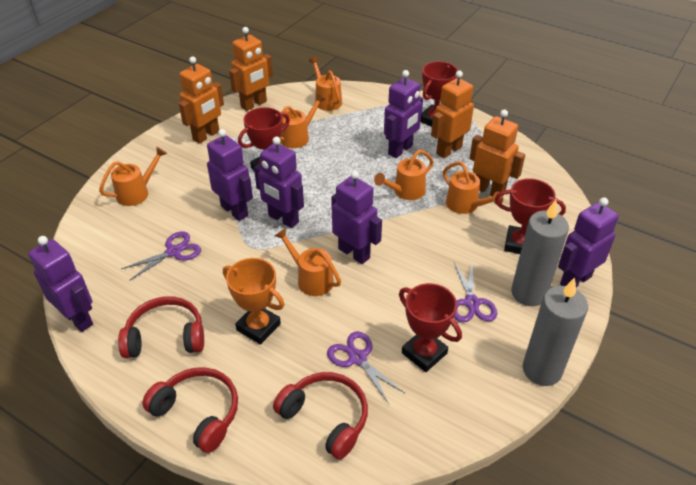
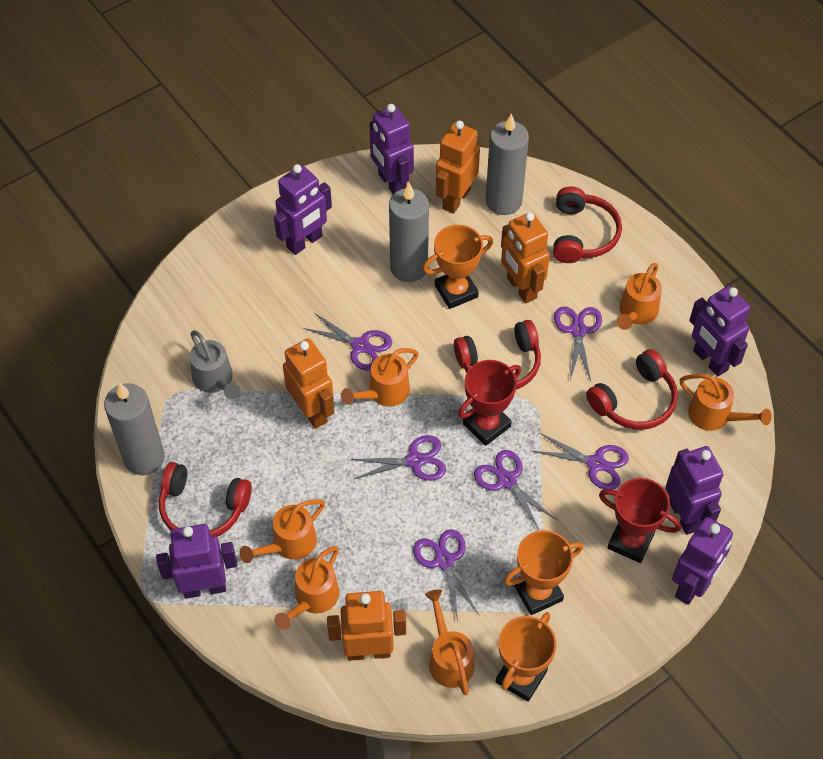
grey candle: [511,200,569,306] [523,277,588,386] = 2 -> [104,383,165,475] [389,183,429,282] [485,113,529,215] = 3
grey watering can: none = 0 -> [190,330,240,399] = 1
orange trophy: [223,258,284,344] = 1 -> [423,225,493,309] [496,612,556,702] [503,530,583,615] = 3
purple scissors: [121,231,201,281] [327,331,405,404] [454,262,497,322] = 3 -> [303,313,392,371] [350,435,446,481] [413,529,480,621] [474,450,557,531] [533,433,629,490] [554,307,602,381] = 6
red headphones: [118,296,204,358] [142,367,238,453] [273,372,368,460] = 3 -> [159,462,252,537] [454,320,541,389] [553,186,622,263] [586,349,678,430] = 4
red trophy: [238,107,290,170] [399,283,462,372] [420,61,458,127] [495,178,566,254] = 4 -> [458,360,521,446] [599,478,681,563] = 2

